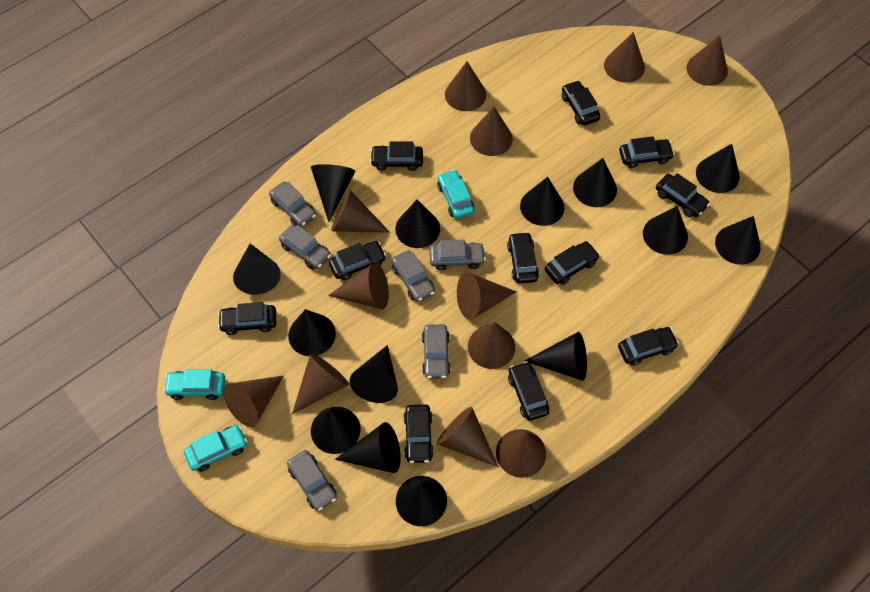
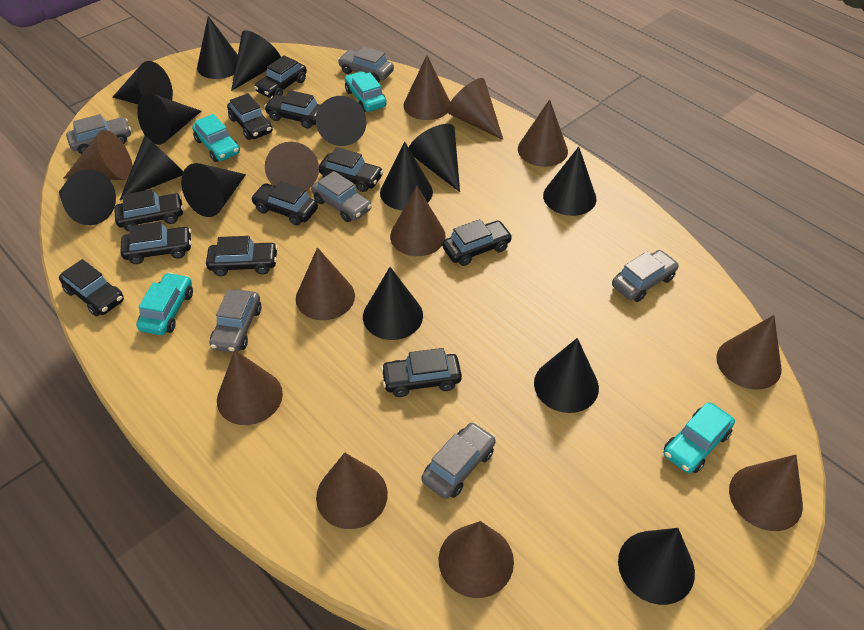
turquoise car: [163,369,225,400] [184,425,247,472] [437,169,475,219] = 3 -> [136,272,193,335] [192,114,240,162] [345,71,387,112] [664,403,735,473] = 4

